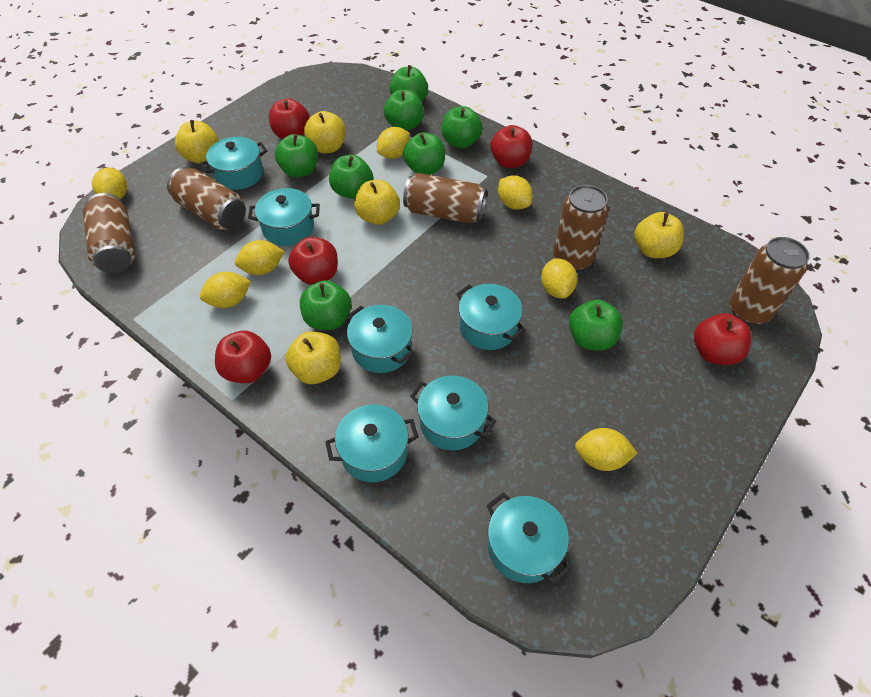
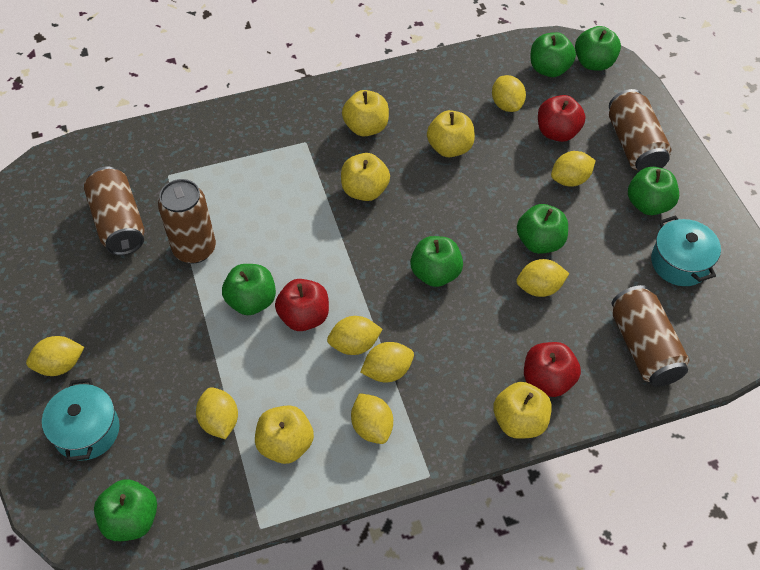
brown can: [83,193,135,273] [167,167,246,230] [403,173,487,223] [553,185,609,271] [730,237,809,325] = 5 -> [84,167,145,255] [158,179,216,263] [609,89,671,171] [612,285,689,387] = 4
green apple: [275,134,318,178] [300,280,352,330] [329,155,373,199] [384,90,424,131] [389,65,428,102] [403,132,445,175] [442,106,483,148] [569,300,623,351] = 8 -> [94,479,157,541] [222,264,276,315] [410,236,463,287] [517,204,568,254] [530,32,576,77] [575,26,621,71] [628,167,679,215] = 7
red apple: [215,331,271,383] [269,98,310,139] [288,237,338,285] [490,125,533,168] [694,313,752,365] = 5 -> [275,279,329,331] [524,342,581,397] [538,95,586,142] = 3
turquoise pot: [200,137,267,190] [248,188,320,246] [325,405,419,482] [347,305,415,373] [410,375,496,451] [456,284,526,350] [487,492,571,584] = 7 -> [42,378,120,461] [651,215,721,286] = 2
yellow lemon: [92,168,127,199] [200,272,251,308] [235,240,285,275] [377,127,410,159] [498,175,533,210] [541,259,577,299] [575,428,637,471] = 7 -> [26,336,84,376] [196,387,238,439] [327,316,383,355] [351,393,393,444] [360,342,414,382] [492,75,526,112] [516,259,569,297] [551,151,596,187] = 8

